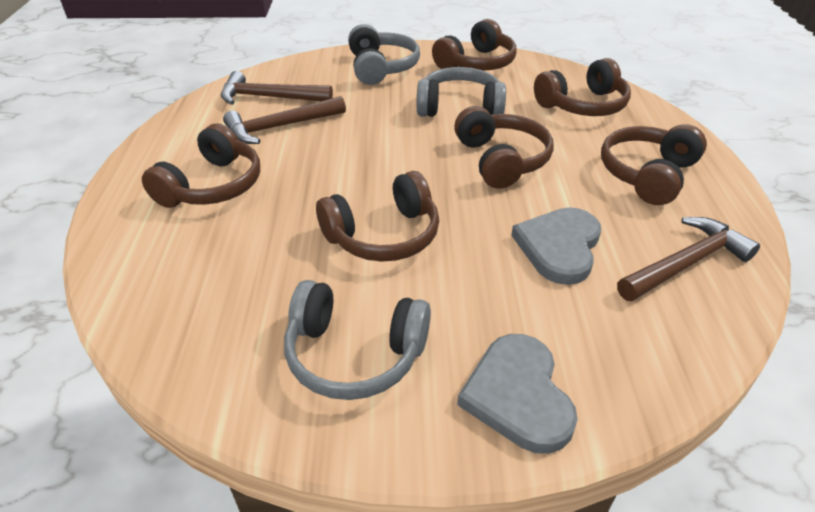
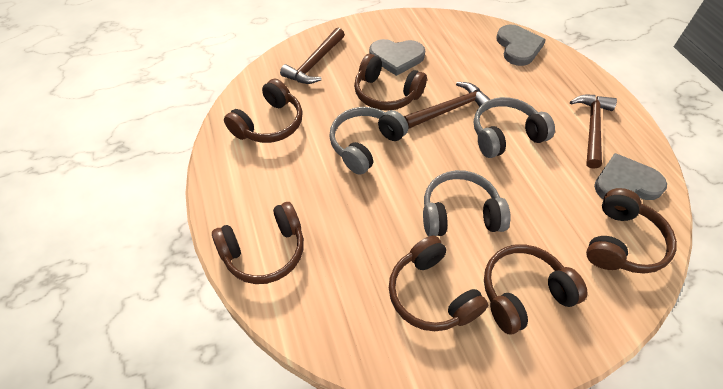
grey heart: [457,334,578,454] [511,207,601,285] = 2 -> [369,39,425,76] [497,24,546,66] [594,153,667,200] = 3

